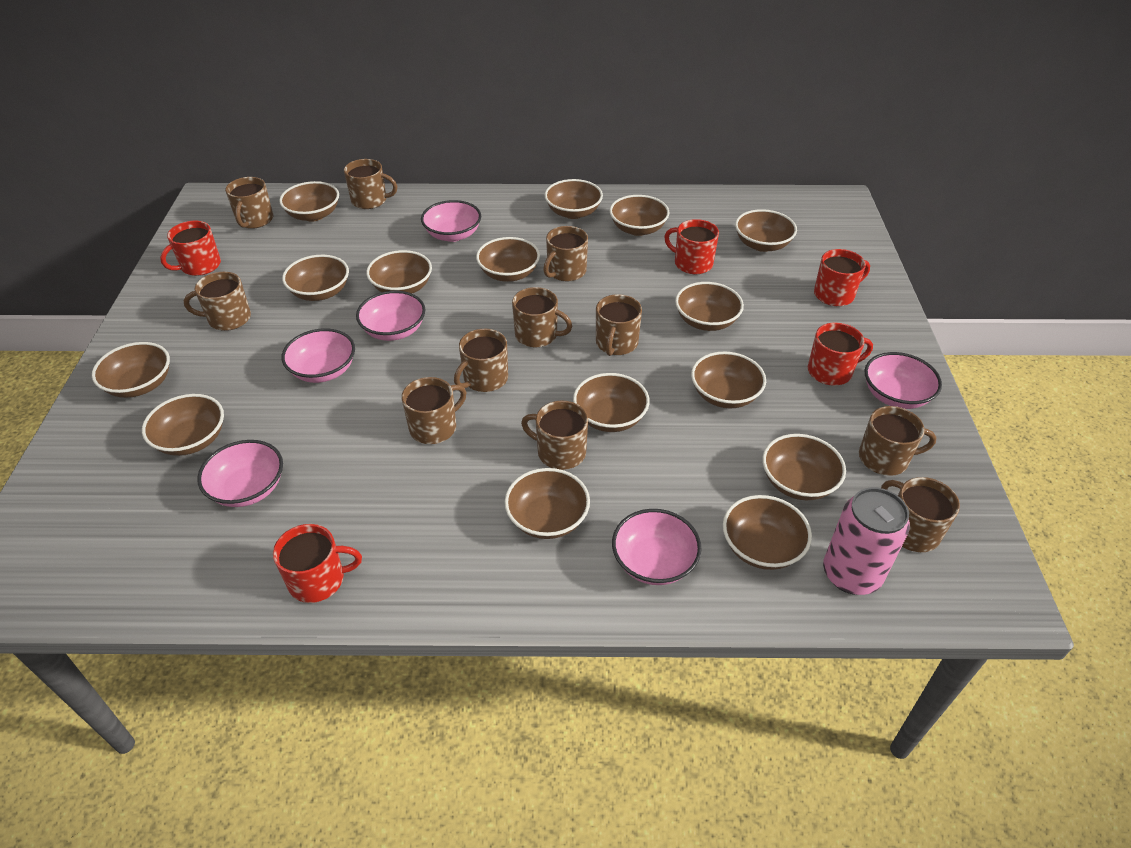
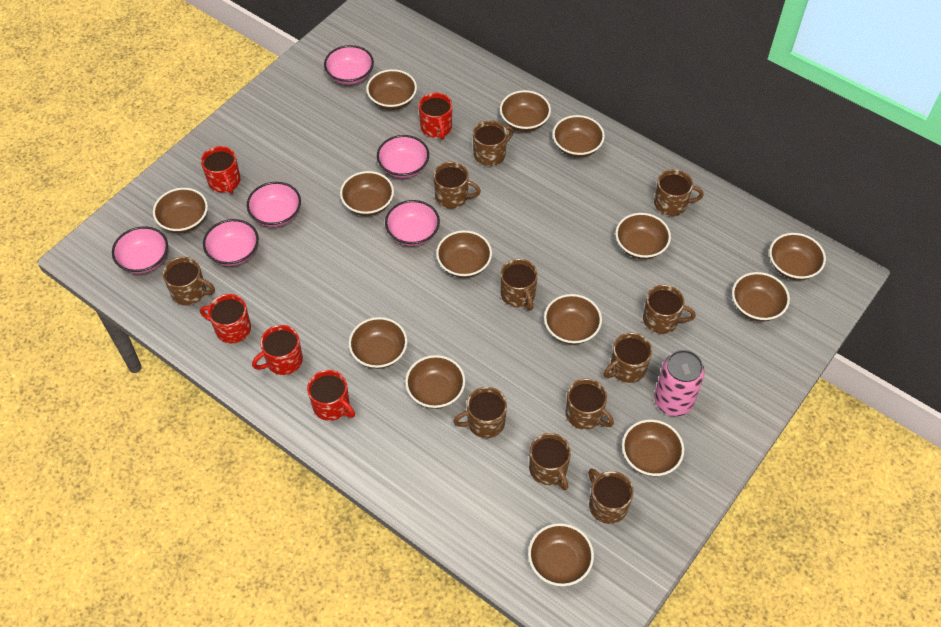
brown bowl: [92,342,170,398] [142,394,224,456] [279,181,339,222] [282,255,349,301] [366,250,432,293] [476,237,540,282] [505,468,590,539] [545,179,603,219] [573,373,650,432] [610,195,669,236] [675,282,744,331] [691,351,766,408] [723,495,812,570] [735,209,797,252] [762,434,846,500] = 15 -> [153,188,208,233] [340,171,394,216] [349,317,407,369] [366,69,417,110] [405,355,465,409] [436,230,492,278] [500,90,551,132] [528,523,594,586] [544,294,602,345] [553,115,605,158] [615,213,671,259] [622,419,684,476] [732,272,790,322] [769,233,826,280] = 14

